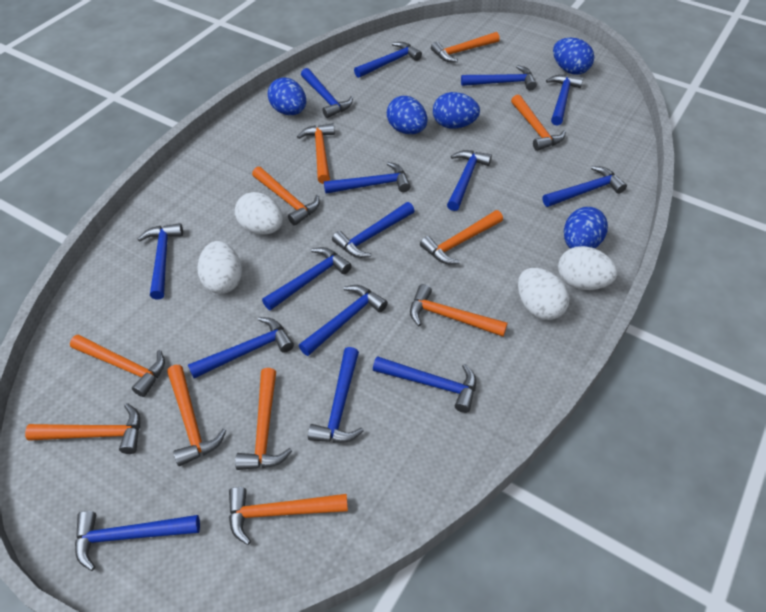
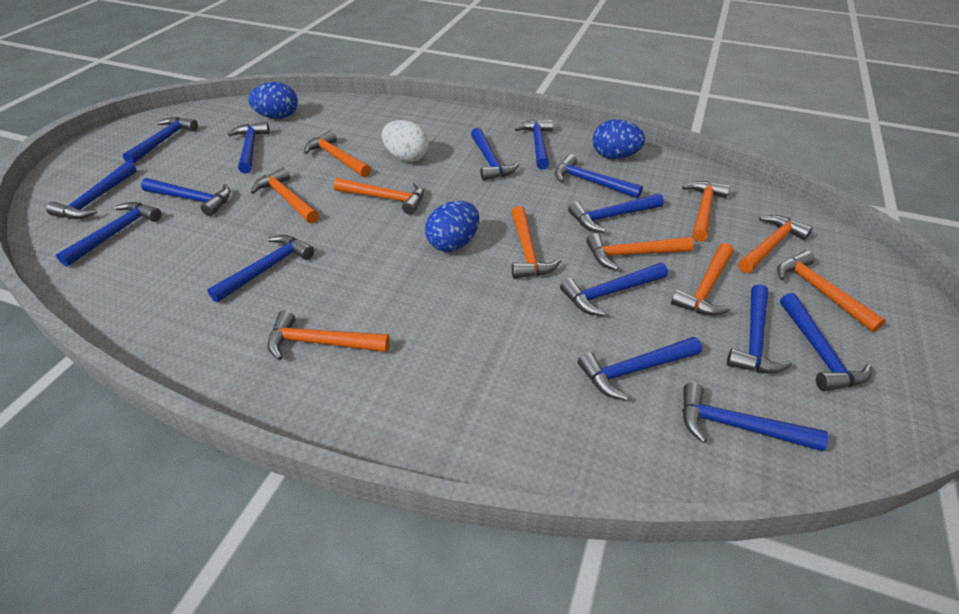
blue egg: [268,78,306,115] [387,96,427,134] [433,92,480,129] [553,38,594,75] [564,207,608,249] = 5 -> [248,82,298,119] [425,201,479,252] [593,120,645,159] = 3
orange hammer: [25,403,140,454] [70,335,165,397] [167,365,226,466] [229,487,348,545] [235,368,292,470] [252,167,320,226] [297,123,335,184] [410,284,508,337] [420,210,503,264] [431,32,500,62] [511,94,566,151] = 11 -> [251,167,319,223] [267,310,390,360] [304,130,371,177] [334,178,424,215] [511,206,561,279] [586,233,694,270] [671,243,734,316] [682,181,730,242] [738,215,812,273] [777,250,886,333] = 10
white egg: [197,241,242,294] [235,192,283,235] [518,268,570,320] [558,246,617,290] = 4 -> [382,120,429,162] = 1

